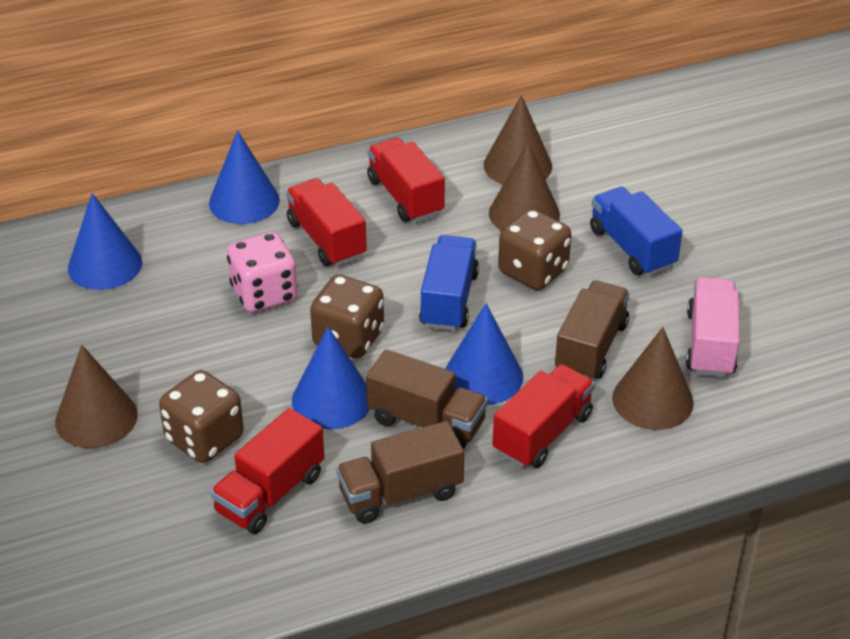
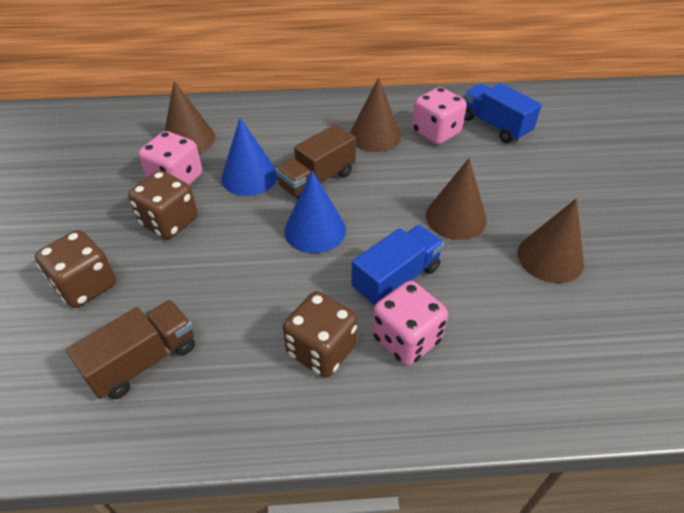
blue cone: [68,193,142,290] [209,130,280,224] [292,327,370,429] [445,303,523,405] = 4 -> [221,118,278,196] [284,171,346,253] = 2
brown truck: [336,421,464,524] [366,349,488,449] [555,281,630,379] = 3 -> [66,300,195,399] [275,124,356,199] = 2
pink dice: [227,232,298,313] = 1 -> [139,131,202,185] [372,281,448,366] [412,87,467,145] = 3
pink truck: [686,277,740,377] = 1 -> none = 0
red truck: [210,408,325,534] [286,178,367,266] [367,138,445,222] [493,364,595,468] = 4 -> none = 0

